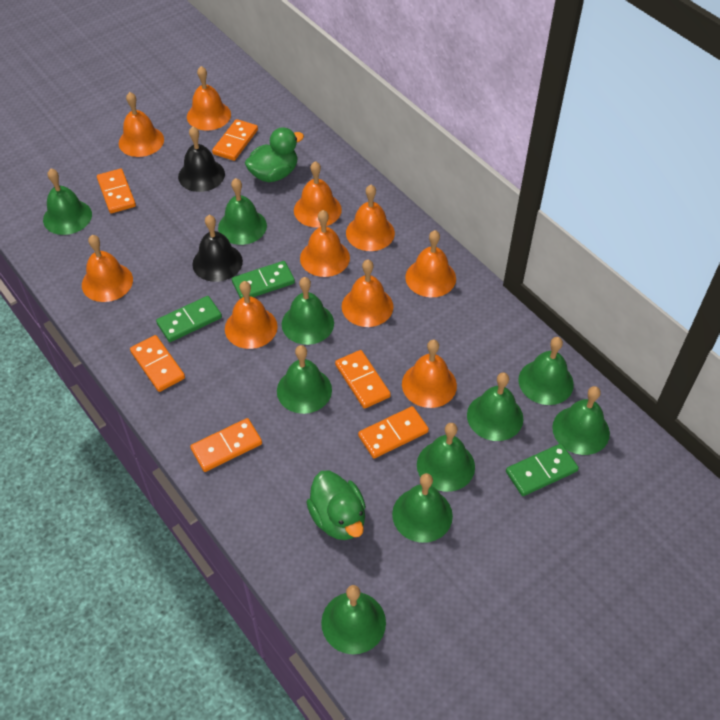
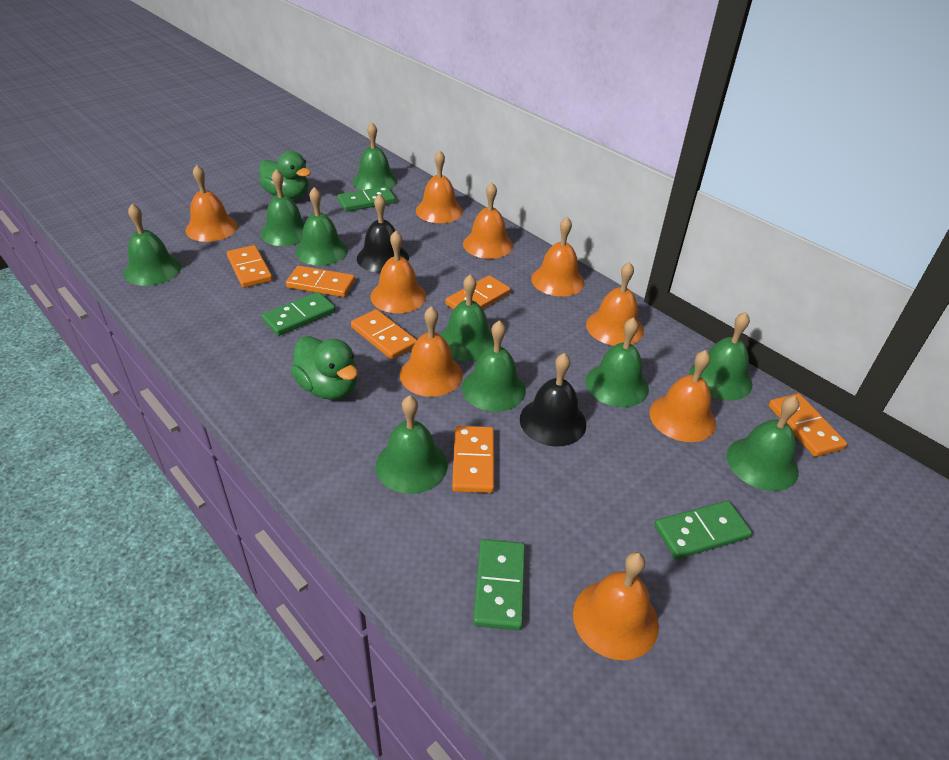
green domino: [156,296,222,342] [232,261,295,299] [506,444,579,496] = 3 -> [262,292,335,336] [337,186,396,212] [473,539,525,630] [654,501,752,559] = 4
orange bell: [82,235,133,302] [119,92,164,157] [187,66,231,131] [225,281,278,349] [294,161,342,228] [300,210,350,277] [342,260,393,327] [346,185,395,251] [402,340,457,408] [405,230,456,297] = 10 -> [185,165,238,242] [370,231,426,313] [400,306,463,397] [416,151,463,223] [463,183,513,259] [531,217,585,297] [573,552,659,660] [586,262,644,346] [649,350,716,442] = 9

